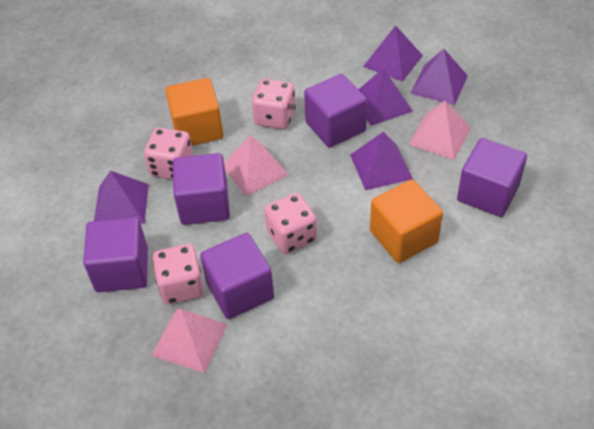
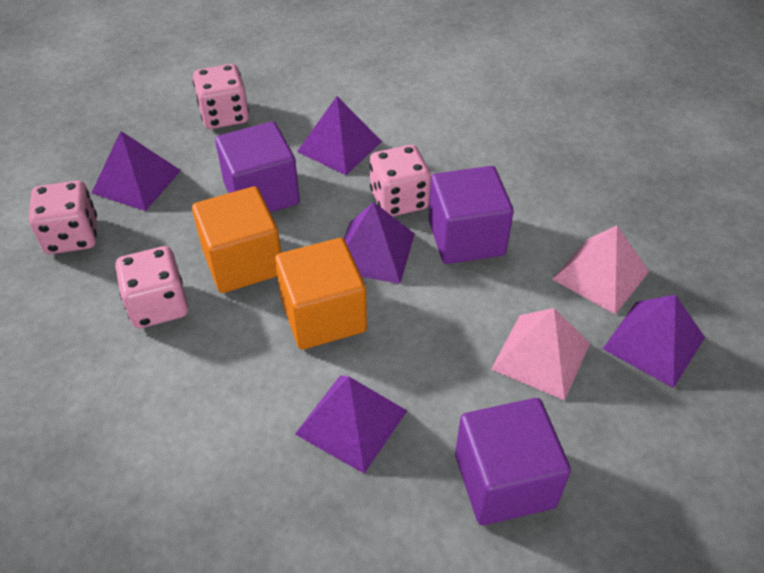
pink pyramid: [151,309,228,373] [224,136,289,197] [408,101,471,160] = 3 -> [491,308,590,401] [552,225,649,314] = 2
purple cube: [83,217,148,292] [173,153,230,225] [200,233,274,319] [304,74,367,148] [457,138,527,217] = 5 -> [215,122,300,212] [428,166,514,264] [455,398,571,525] = 3

